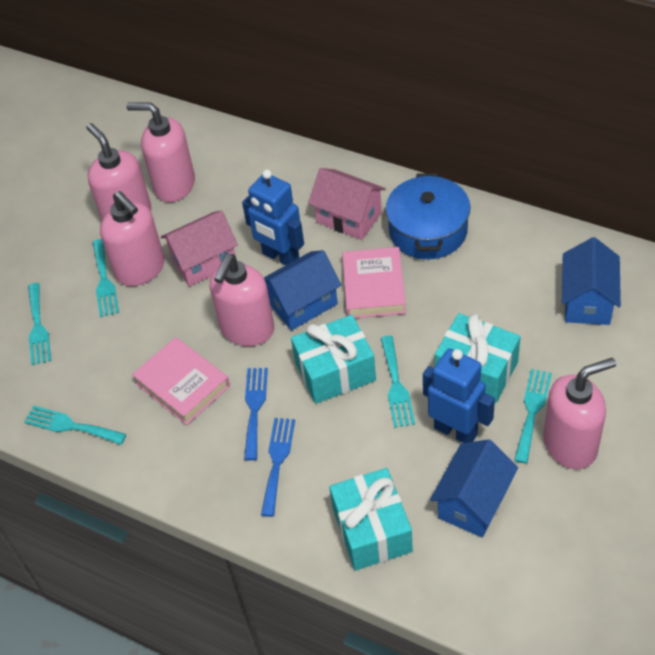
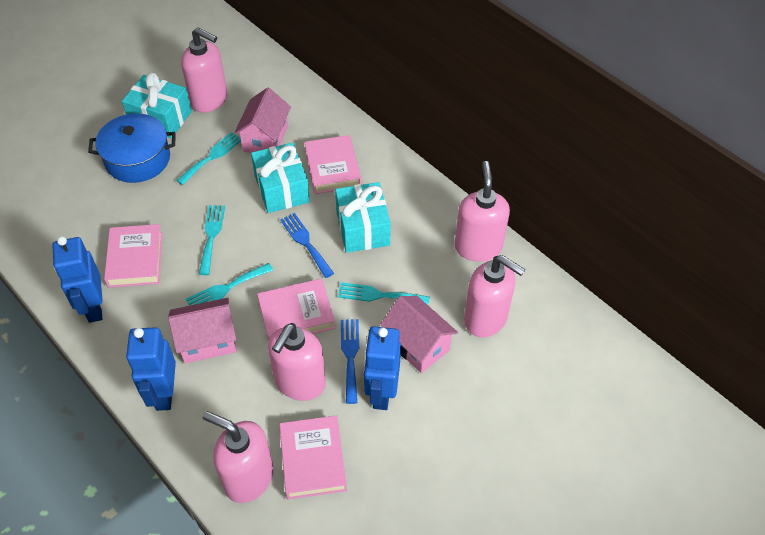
blue house: [264,250,341,331] [430,439,518,538] [562,237,621,325] = 3 -> none = 0
blue robot: [242,169,304,265] [423,348,495,443] = 2 -> [52,236,103,323] [126,327,176,411] [364,326,401,410] = 3
pink book: [132,337,230,425] [342,247,406,318] = 2 -> [104,224,163,288] [257,278,335,341] [279,415,347,500] [304,135,361,194] = 4
pink house: [161,210,238,287] [308,168,386,240] = 2 -> [168,298,237,363] [234,87,291,153] [380,296,458,373] = 3
turquoise fork: [24,406,126,445] [28,283,51,365] [93,239,119,317] [381,336,415,428] [514,369,552,463] = 5 -> [176,132,241,185] [186,263,273,305] [199,205,225,275] [338,282,430,305] = 4

